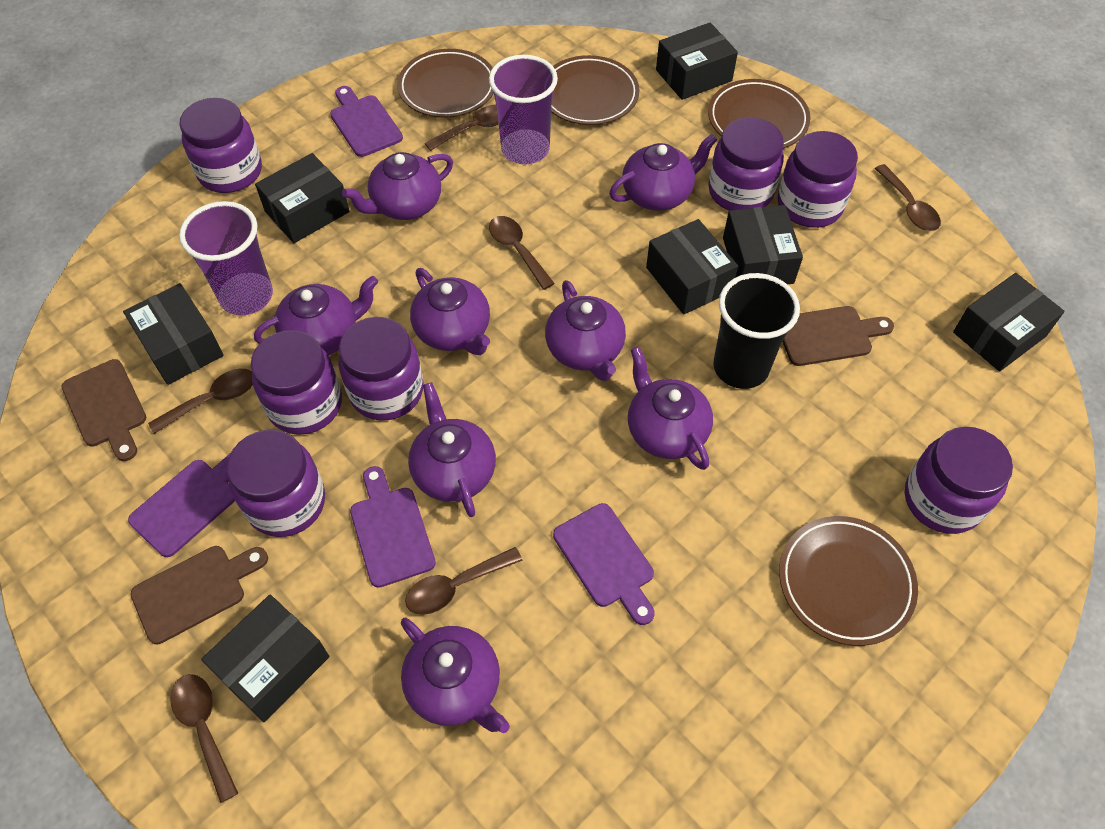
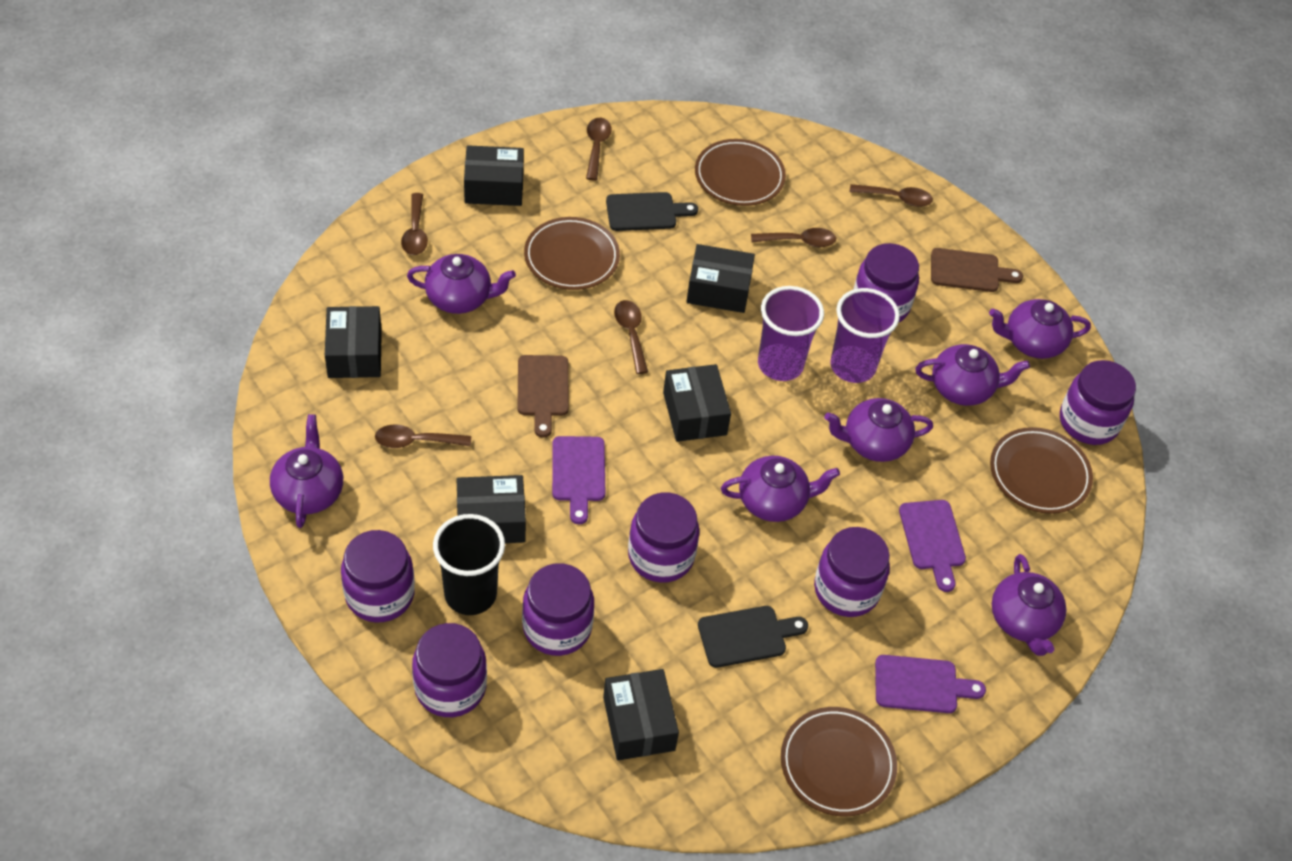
black box: [123,283,224,385] [201,595,329,722] [255,153,350,243] [646,219,738,315] [656,23,738,100] [723,205,803,284] [953,273,1065,372] = 7 -> [325,306,382,378] [457,475,526,543] [464,145,524,206] [603,669,679,760] [663,364,731,442] [686,244,755,313] = 6
black cutting board: none = 0 -> [606,192,698,231] [698,606,808,668] = 2
brown cutting board: [61,359,146,461] [131,546,268,644] [782,306,894,366] = 3 -> [517,355,569,438] [931,248,1023,292] = 2
purple cutting board: [128,453,235,557] [330,86,403,157] [350,466,436,588] [553,503,654,625] = 4 -> [552,436,605,524] [875,655,986,713] [899,500,966,592] = 3
purple teapot: [254,276,378,356] [342,152,453,220] [401,618,510,733] [408,382,496,517] [410,268,490,355] [545,280,626,381] [609,134,717,211] [628,346,713,470] = 8 -> [270,414,343,528] [407,254,516,314] [721,456,840,522] [824,398,933,462] [915,344,1030,406] [989,299,1091,359] [992,554,1066,656] = 7

